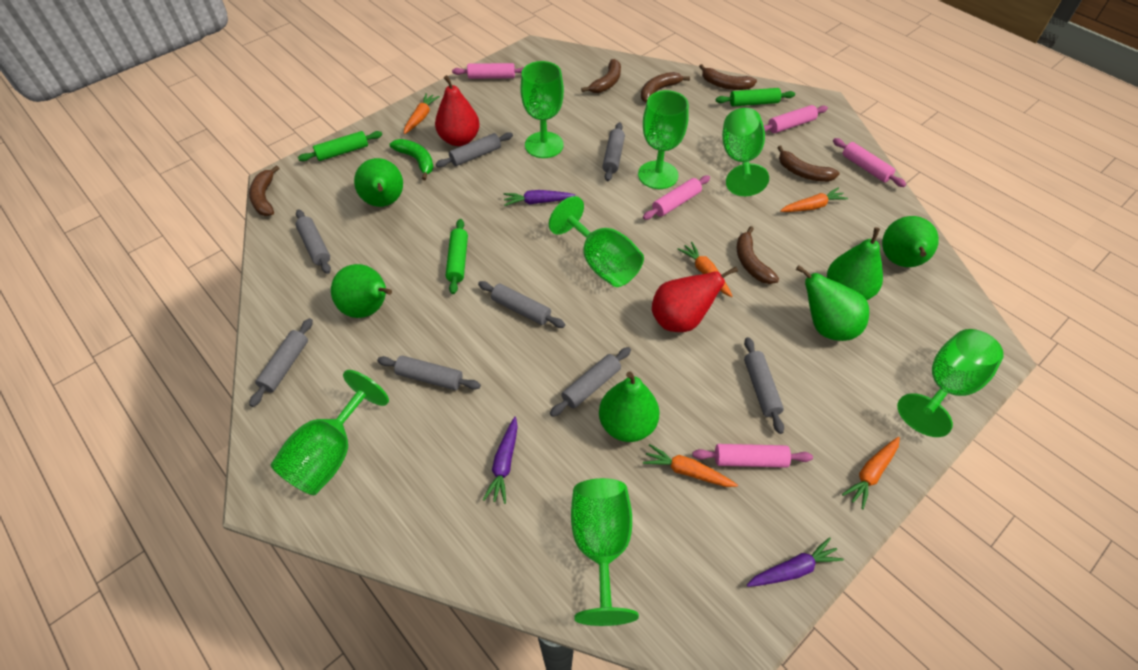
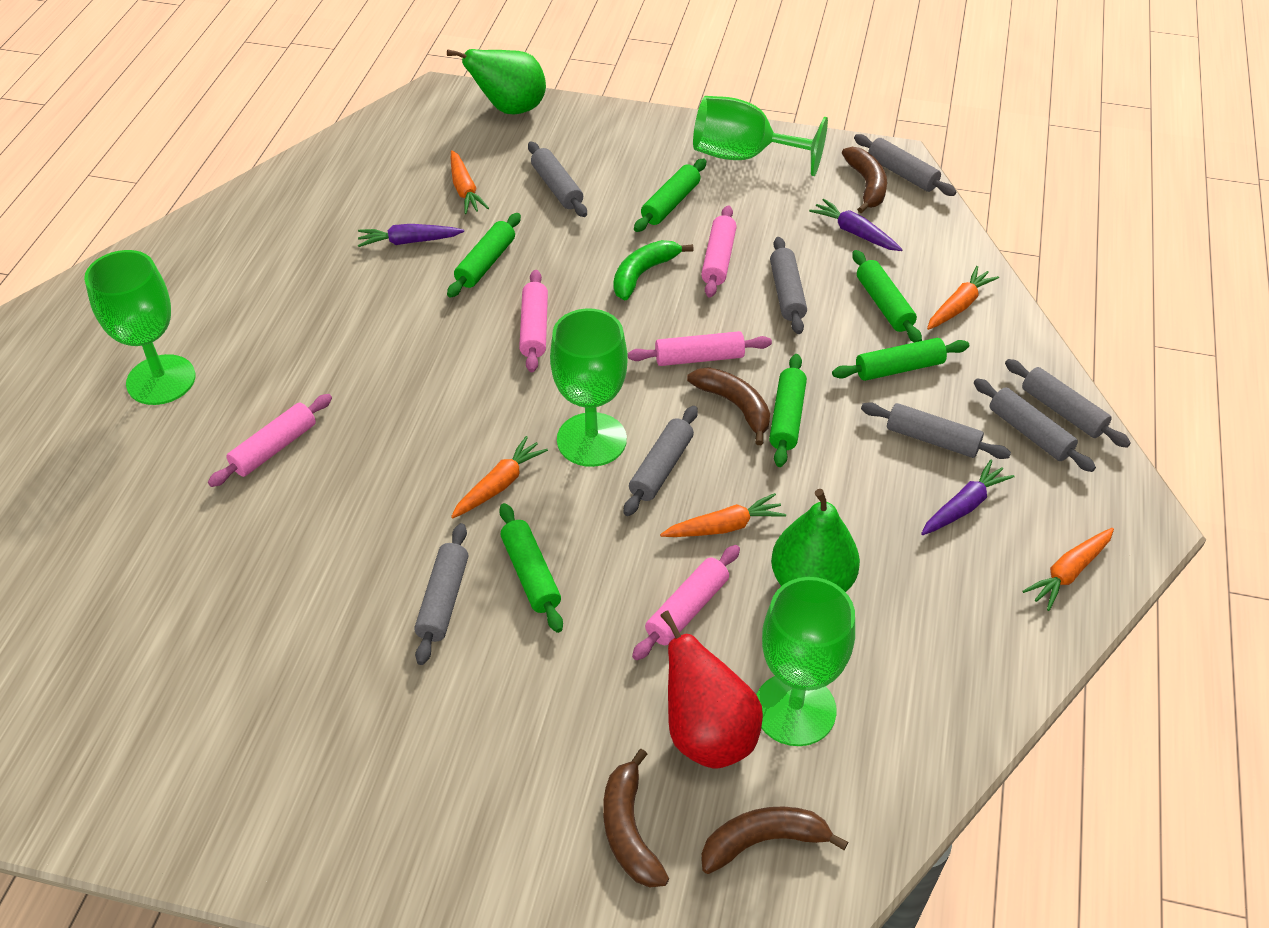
brown banana: [249,165,280,216] [581,59,621,93] [641,72,690,103] [699,64,757,90] [736,226,779,284] [777,146,840,182] = 6 -> [603,749,669,887] [687,367,770,445] [701,806,848,874] [842,147,887,214] = 4
green goblet: [270,370,389,495] [520,61,564,158] [549,196,644,287] [571,478,639,626] [638,90,689,189] [722,108,769,196] [897,329,1004,437] = 7 -> [84,250,196,405] [550,309,628,467] [693,96,828,176] [756,577,855,746] = 4
green pear: [331,264,392,318] [354,158,403,207] [599,372,660,442] [796,265,869,341] [827,227,883,300] [882,216,939,267] = 6 -> [447,49,546,114] [771,489,860,592] = 2
green rolling pin: [298,131,382,161] [446,219,468,294] [716,88,795,106] = 3 -> [447,213,521,298] [499,503,563,633] [634,158,707,232] [769,354,807,467] [832,338,969,381] [852,250,922,342] = 6
red pear: [435,75,480,146] [652,266,738,332] = 2 -> [660,610,763,769] = 1

